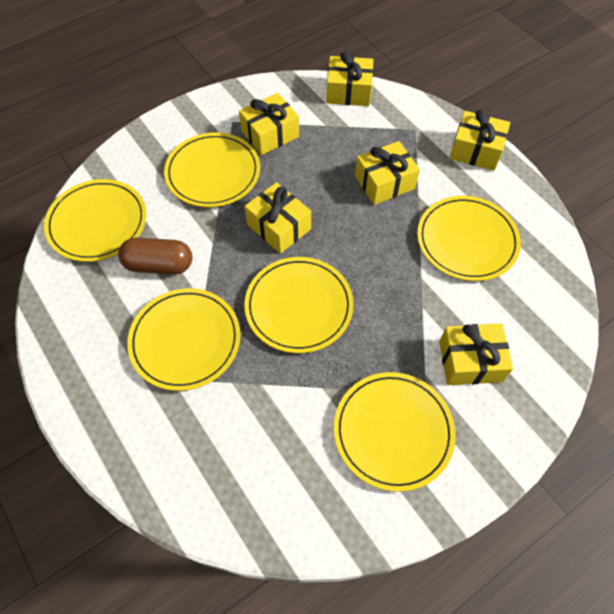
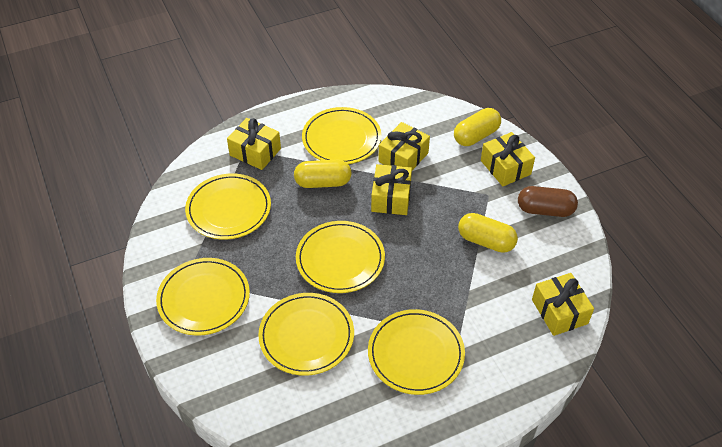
yellow capsule: none = 0 -> [294,160,352,188] [454,108,501,146] [458,213,518,253] = 3
yellow gift: [239,93,299,155] [245,182,311,254] [326,52,374,106] [355,141,420,205] [439,323,513,385] [449,110,510,171] = 6 -> [227,118,281,170] [371,164,412,215] [378,122,430,170] [481,132,535,186] [532,273,594,336] = 5

